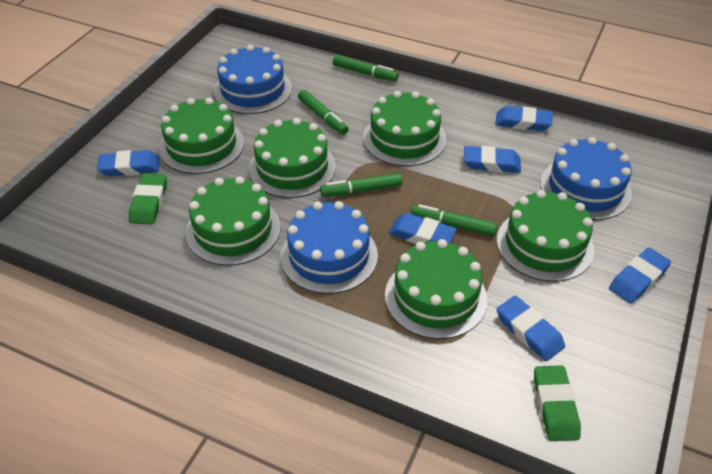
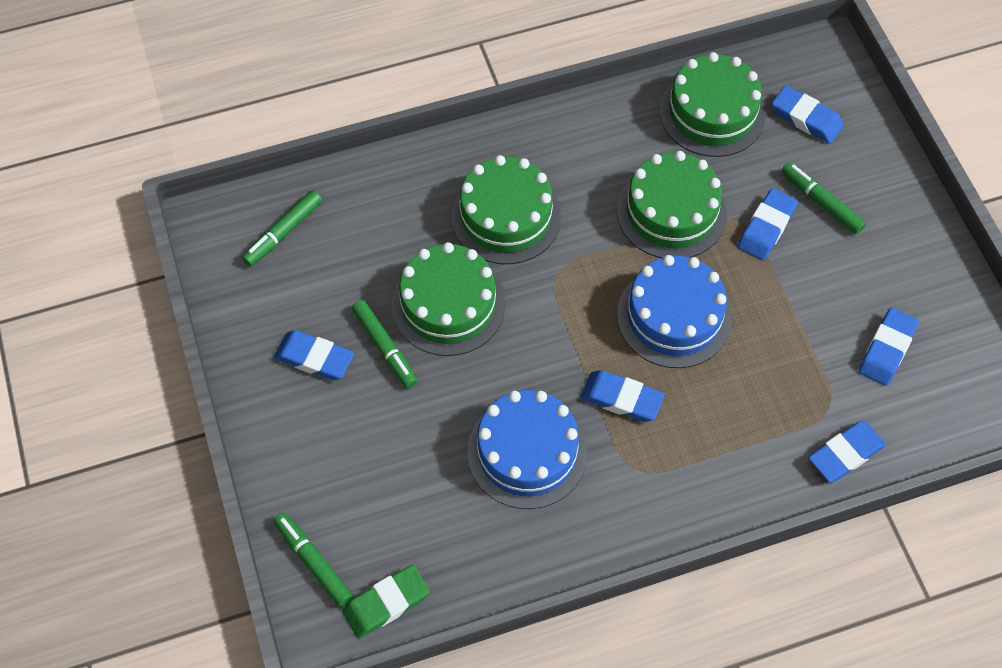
blue cake: [214,45,292,114] [281,201,378,294] [540,137,632,220] = 3 -> [467,390,587,509] [617,255,732,368] = 2
green cake: [159,98,244,174] [185,176,280,266] [249,118,336,198] [363,91,446,166] [385,239,488,339] [497,190,594,282] = 6 -> [392,242,505,356] [451,155,561,264] [617,151,727,258] [660,52,766,157] = 4
green eraser: [129,173,167,224] [534,365,581,441] = 2 -> [342,565,430,639] = 1

